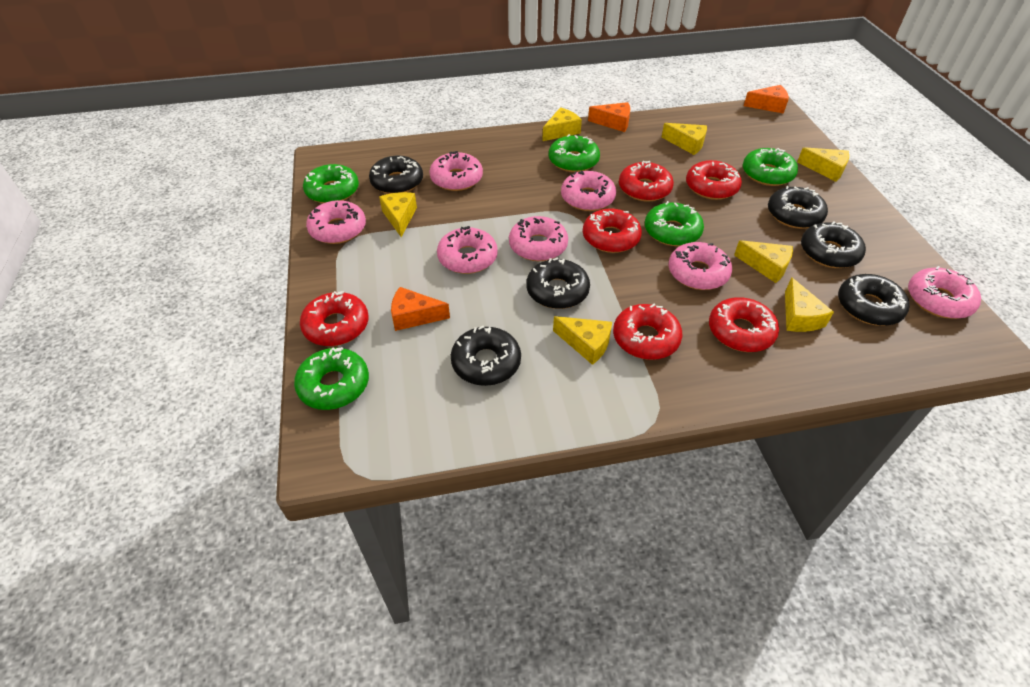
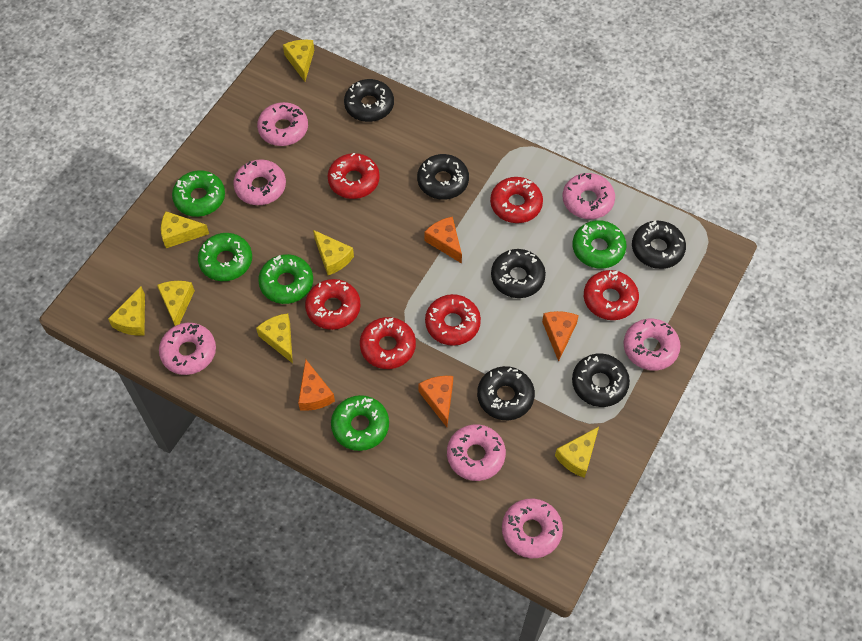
orange cheese: [391,287,450,331] [588,102,630,132] [744,85,789,114] = 3 -> [298,359,335,411] [418,376,453,427] [424,217,462,263] [542,311,579,362] = 4

